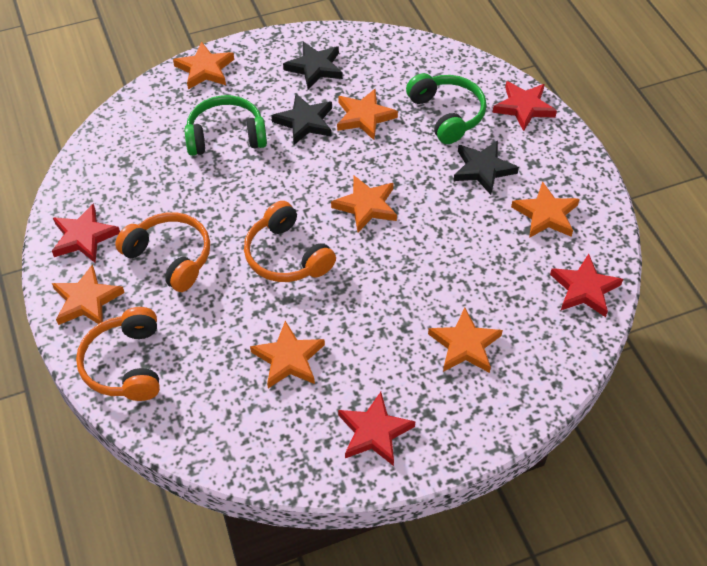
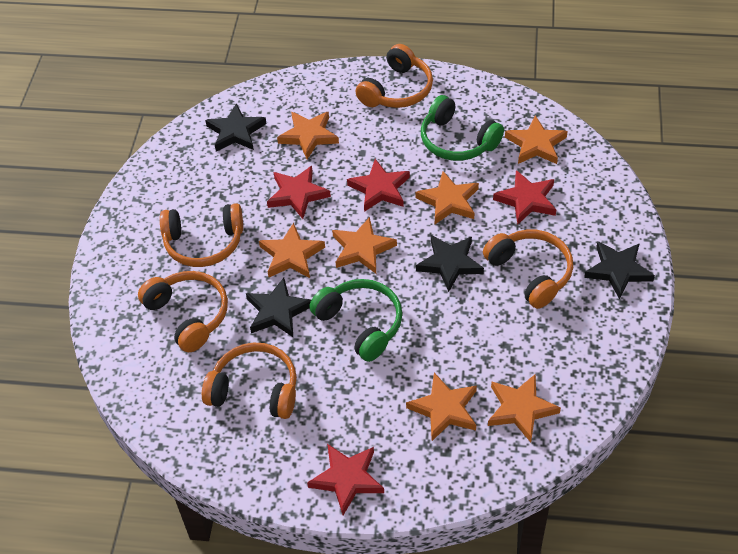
black star: [271,94,332,145] [283,42,343,89] [454,141,519,195] = 3 -> [205,103,267,151] [246,278,311,337] [416,235,484,292] [584,241,655,300] = 4
orange headphones: [76,307,160,401] [115,212,210,292] [244,201,336,282] = 3 -> [138,271,228,352] [160,203,243,267] [202,343,297,419] [356,44,433,108] [483,229,573,309] = 5

